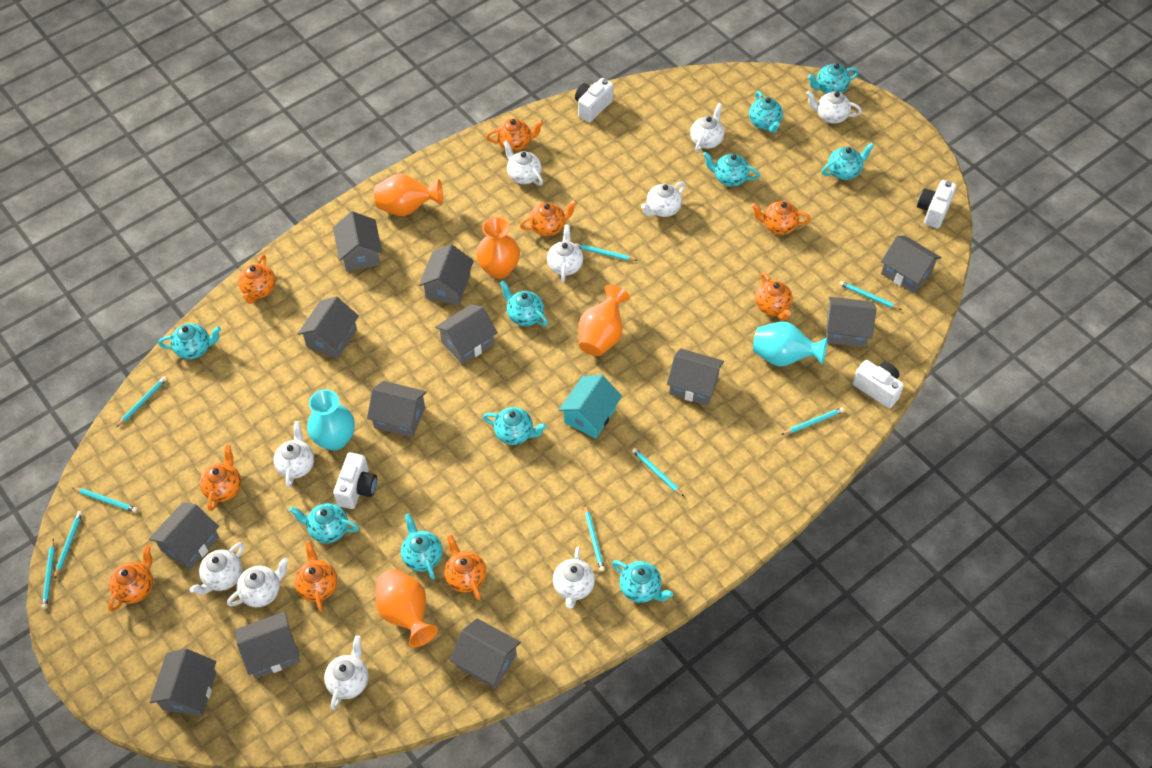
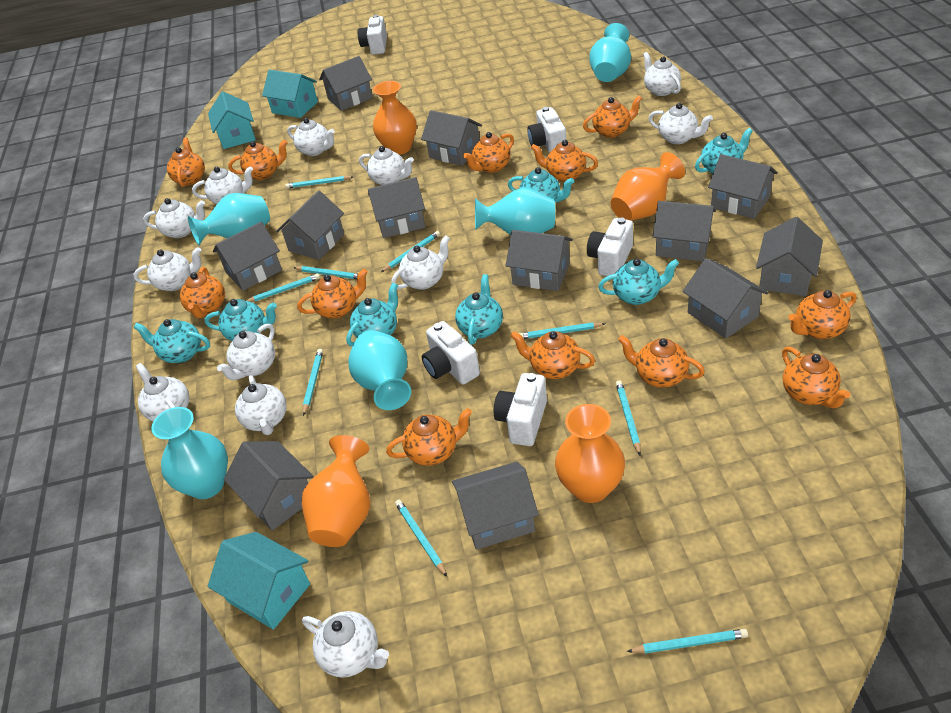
orange teapot: [108,545,153,611] [200,444,241,511] [238,255,276,304] [294,541,337,612] [444,534,486,600] [486,119,543,151] [520,200,577,236] [751,201,811,235] [755,272,793,320] = 9 -> [167,138,205,187] [180,267,225,318] [228,140,288,180] [297,269,368,319] [386,408,472,466] [463,132,514,173] [511,331,595,379] [531,140,598,182] [583,95,642,138] [618,335,705,388] [782,346,850,408] [789,290,857,339] = 12
turquoise house: [559,375,622,439] = 1 -> [207,532,310,630] [208,91,256,149] [262,70,318,118] = 3
turquoise teapot: [158,323,221,359] [289,503,359,543] [401,513,442,580] [483,407,547,445] [500,281,548,326] [612,560,673,603] [703,152,760,187] [749,91,783,133] [808,63,859,94] [821,142,874,180] = 10 -> [133,319,210,363] [205,299,277,341] [346,283,398,346] [455,274,503,345] [508,167,574,202] [598,258,679,305] [695,128,753,174] = 7
turquoise vase: [307,389,355,450] [753,322,827,367] = 2 -> [151,407,228,499] [188,193,270,245] [348,330,411,410] [475,188,555,235] [589,23,631,82] = 5
white camera: [333,452,377,509] [575,78,614,123] [852,360,904,408] [917,180,957,229] = 4 -> [358,15,387,55] [422,321,480,384] [494,373,547,446] [527,107,566,153] [587,217,633,276] = 5
white teapot: [190,542,244,595] [227,558,288,607] [274,421,314,488] [324,635,368,710] [503,140,543,186] [547,225,583,283] [553,547,595,609] [641,182,686,217] [690,103,725,152] [806,91,862,124] = 10 -> [133,247,201,291] [136,363,190,422] [143,198,205,238] [192,166,253,204] [217,324,275,380] [235,375,287,435] [287,118,335,156] [302,611,389,678] [359,146,414,185] [391,235,450,290] [643,52,681,96] [648,103,713,144] = 12

